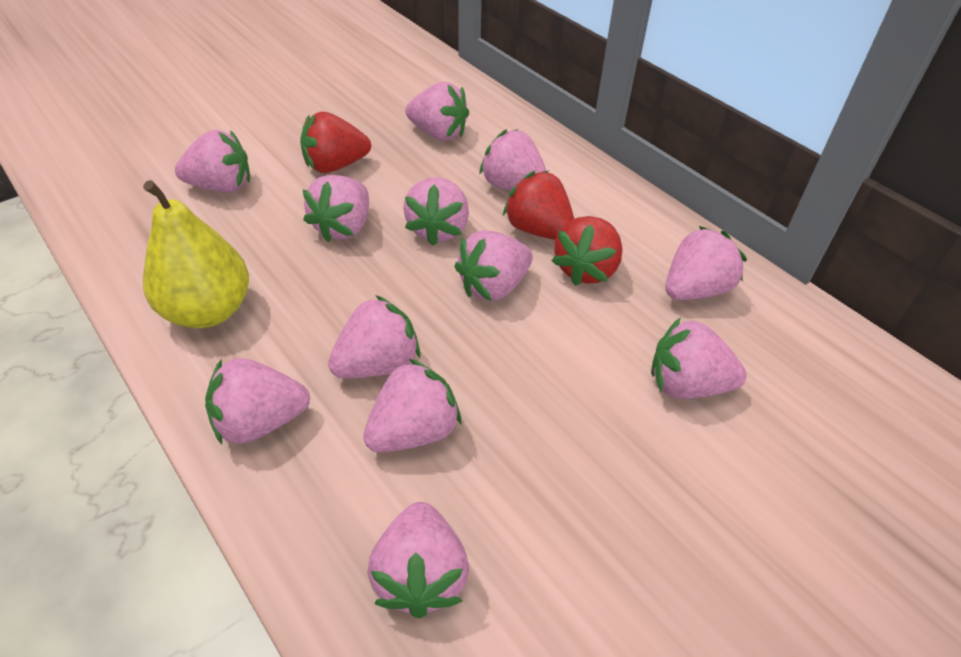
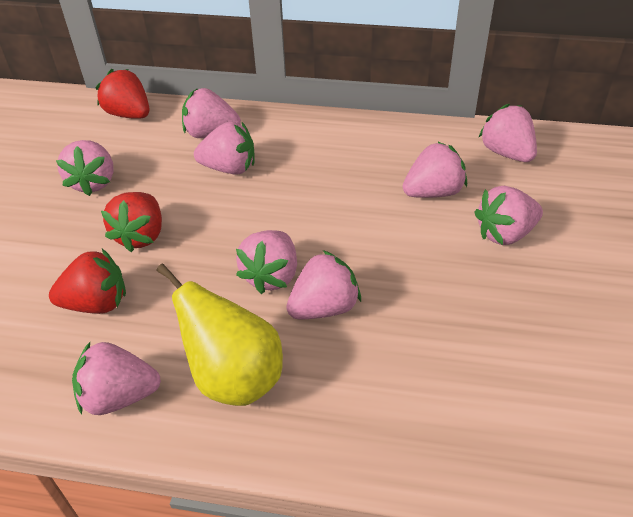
pink strawberry: [175,130,250,193] [205,358,310,444] [303,175,369,242] [328,295,420,378] [363,359,461,452] [367,502,469,618] [403,177,469,246] [405,82,469,140] [455,230,533,301] [479,129,546,191] [651,317,747,399] [665,226,747,300] = 12 -> [56,140,114,196] [72,342,161,415] [182,88,241,138] [194,121,255,175] [236,230,297,294] [286,250,361,319] [403,141,467,198] [474,186,543,245] [478,104,537,162] = 9

